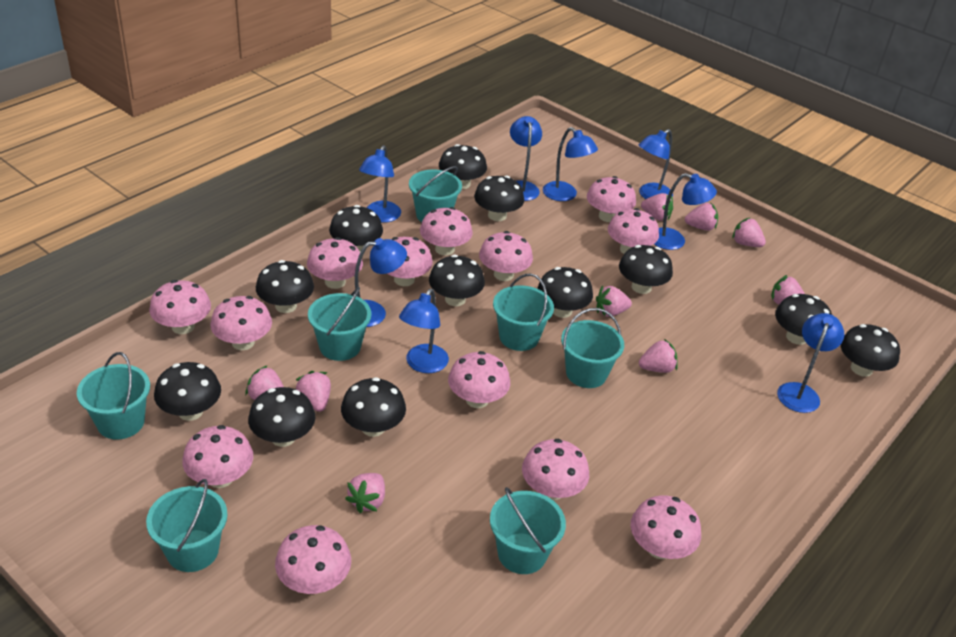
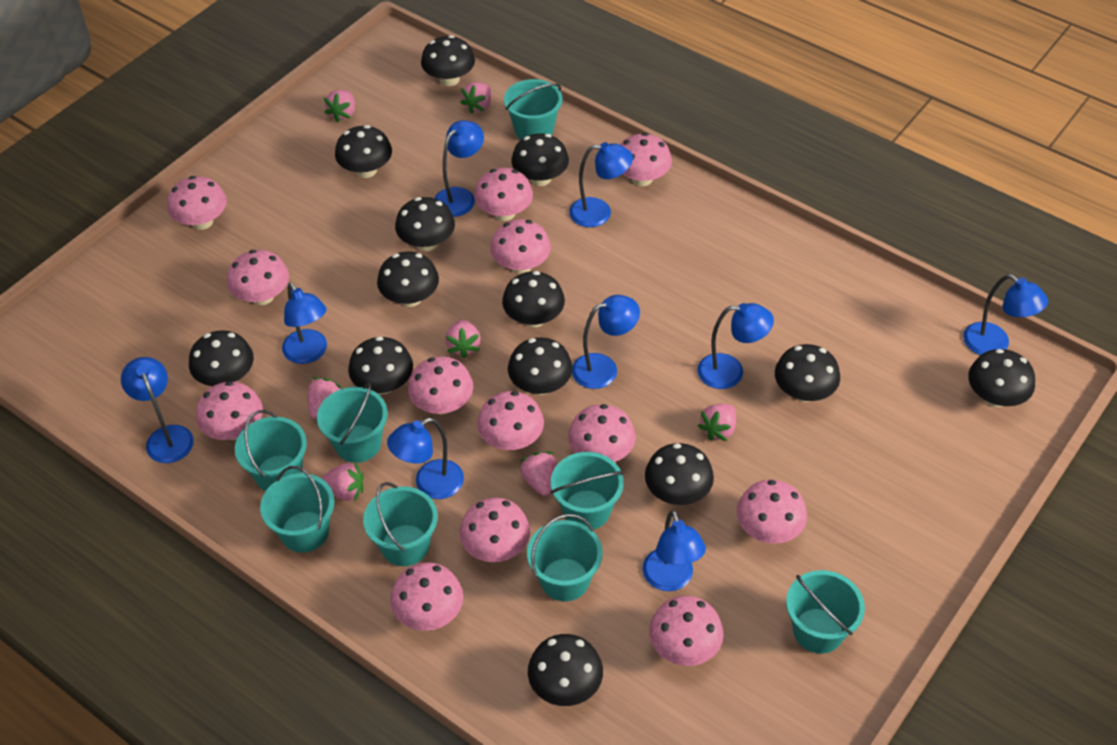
black mushroom: [154,362,221,421] [248,387,315,447] [256,260,314,313] [329,205,383,252] [341,377,406,437] [429,255,485,306] [439,144,487,189] [474,176,524,221] [537,267,593,318] [619,245,673,294] [775,294,832,345] [840,324,900,377] = 12 -> [189,331,254,386] [335,125,392,178] [348,336,413,395] [377,252,439,307] [395,197,455,251] [421,35,475,86] [502,271,565,327] [508,337,573,395] [511,133,569,186] [528,634,603,706] [645,443,714,505] [775,344,840,402] [968,349,1035,407] = 13
blue lamp: [355,238,407,327] [359,145,401,222] [399,289,449,373] [510,116,542,201] [543,127,598,201] [639,129,673,199] [654,173,717,250] [777,313,844,413] = 8 -> [121,357,194,463] [282,282,327,364] [387,418,464,499] [435,120,484,217] [569,142,633,227] [572,295,640,389] [642,510,706,591] [697,303,774,389] [963,274,1048,355] = 9
pink strawberry: [246,365,284,400] [295,371,331,412] [345,473,385,513] [596,285,632,317] [639,339,678,373] [641,193,673,221] [685,203,718,231] [732,217,766,247] [771,275,805,305] = 9 -> [308,377,341,420] [321,462,363,502] [324,90,355,122] [445,320,481,358] [460,82,491,114] [520,452,557,496] [698,404,736,441] = 7
turquoise bucket: [77,352,150,440] [146,479,228,572] [308,287,371,361] [409,166,462,222] [490,487,566,574] [493,274,554,351] [561,308,624,388] = 7 -> [235,410,307,492] [260,466,334,553] [317,383,388,463] [363,482,438,566] [504,79,562,140] [527,514,603,601] [551,452,624,530] [786,570,865,654] = 8

